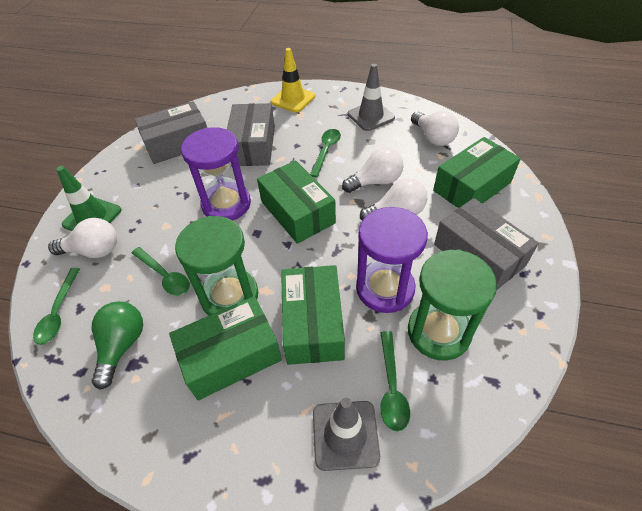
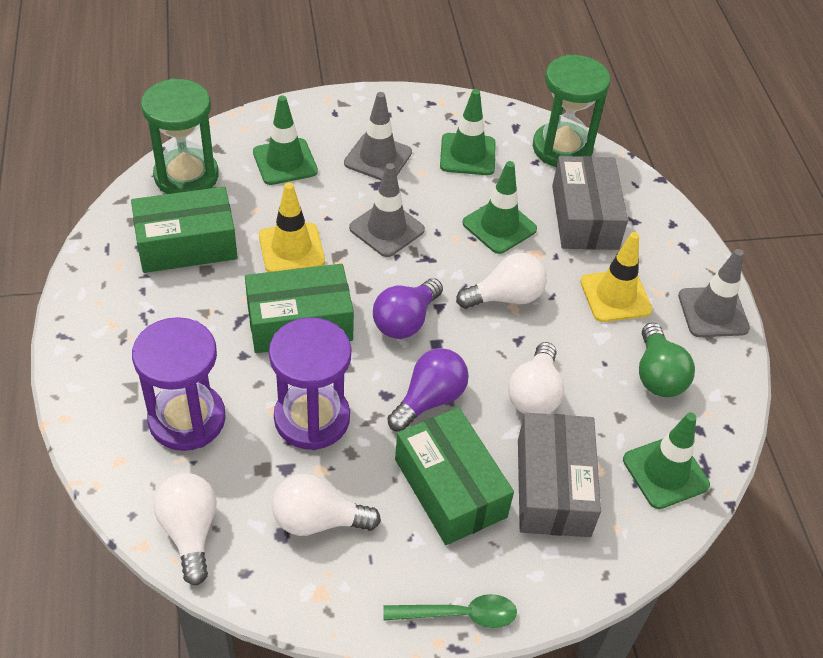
green box: [169,296,282,400] [257,160,336,244] [281,265,345,365] [433,137,521,208] = 4 -> [131,187,238,273] [245,264,354,353] [395,407,514,545] = 3
green spoon: [33,268,80,345] [132,247,190,295] [310,129,341,177] [380,331,410,431] = 4 -> [383,594,517,628] = 1
green traffic cone: [57,166,122,231] = 1 -> [253,95,318,185] [440,89,496,175] [463,161,537,254] [623,412,710,509] = 4
grey box: [135,101,207,164] [227,103,275,166] [434,198,539,291] = 3 -> [518,413,601,537] [552,156,628,250] = 2
grey traffic cone: [313,398,380,471] [348,64,395,131] = 2 -> [344,92,412,180] [349,163,425,257] [678,249,750,337] = 3
purple light bulb: none = 0 -> [373,278,443,339] [387,348,469,432] = 2
yellow traffic cone: [271,48,315,113] = 1 -> [259,182,325,272] [580,232,652,322] = 2

